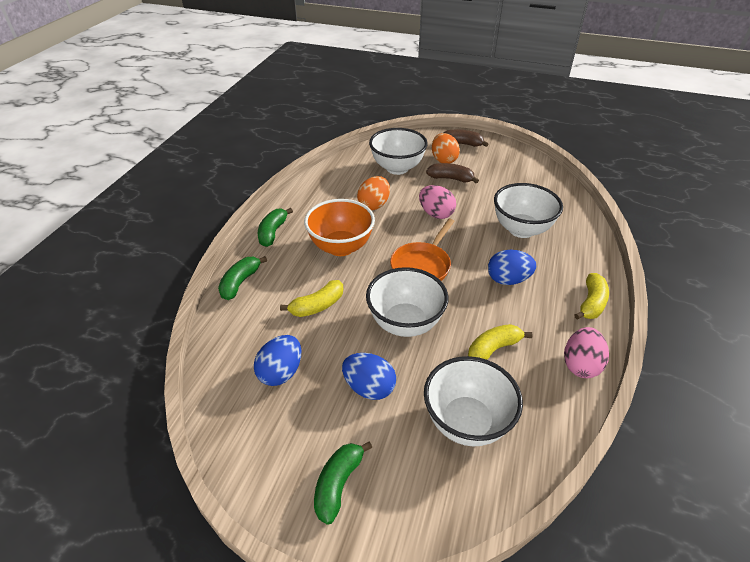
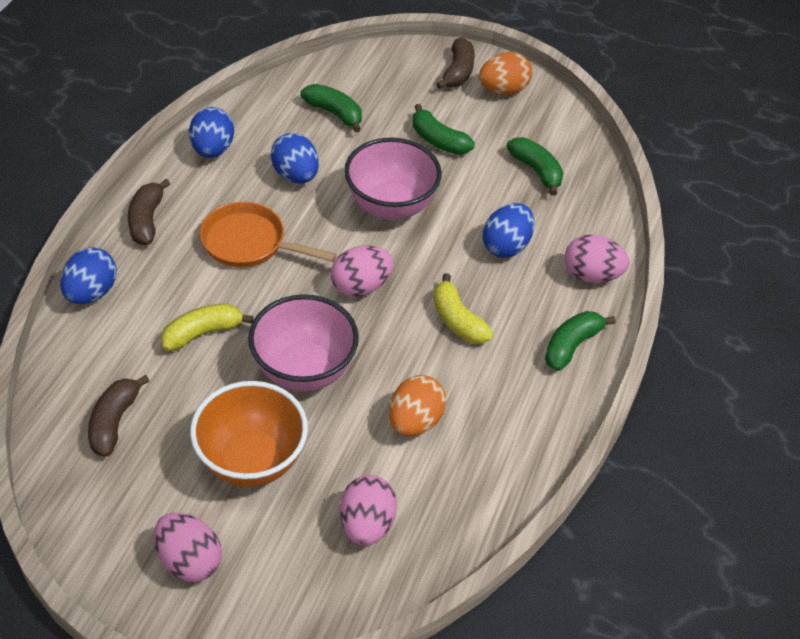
blue egg: [254,335,301,386] [342,353,396,400] [488,250,536,285] = 3 -> [60,247,117,304] [189,107,234,158] [271,133,319,184] [483,203,534,258] = 4
brown banana: [426,163,479,183] [443,130,488,147] = 2 -> [88,375,150,457] [128,179,170,245] [436,37,475,89] = 3
green banana: [218,256,267,300] [258,208,293,247] [314,441,372,524] = 3 -> [301,84,362,132] [413,104,475,155] [506,137,563,196] [545,311,616,371] = 4
pink bowl: none = 0 -> [248,294,359,392] [344,138,442,220] = 2
pink egg: [419,185,456,219] [564,327,609,378] = 2 -> [154,513,222,582] [331,246,394,297] [340,475,397,546] [565,234,629,283] = 4
white bowl: [366,267,448,337] [369,128,428,175] [424,356,523,446] [494,183,563,238] = 4 -> none = 0
yellow banana: [280,280,343,317] [468,324,533,360] [574,273,609,319] = 3 -> [161,304,253,351] [434,273,493,344] = 2

